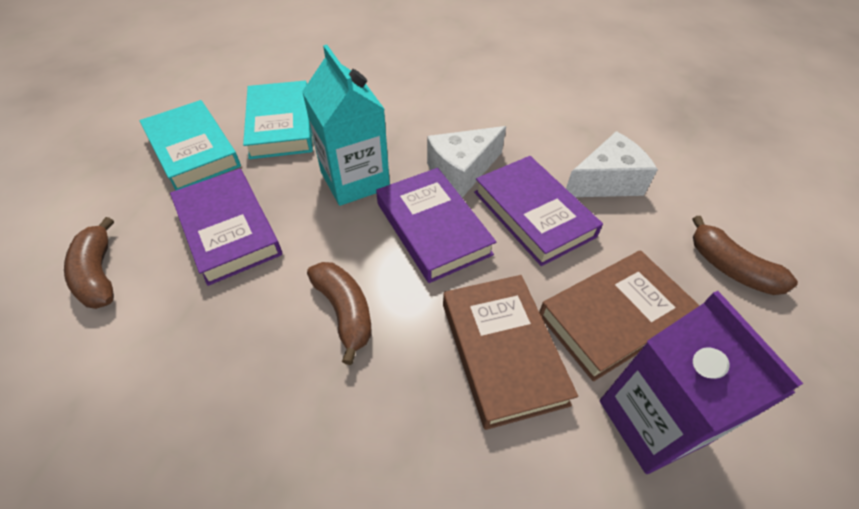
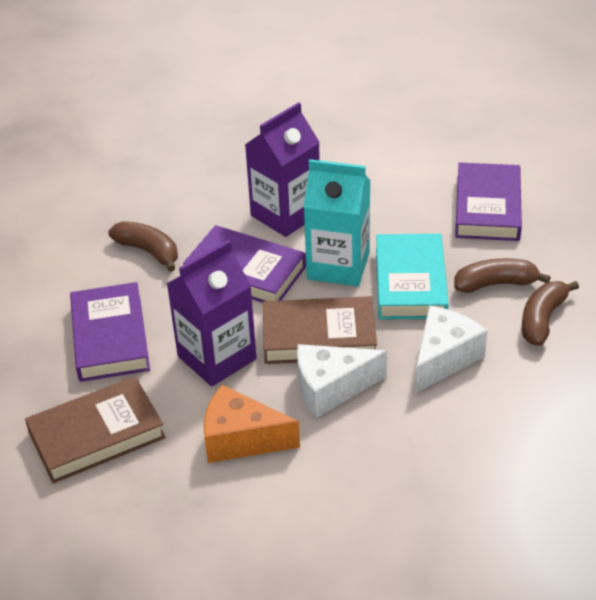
orange cheese: none = 0 -> [204,385,300,463] = 1
purple carton: [600,291,804,474] = 1 -> [167,240,257,386] [245,102,320,237] = 2
turquoise book: [139,100,241,191] [243,81,313,159] = 2 -> [376,234,449,319] = 1

